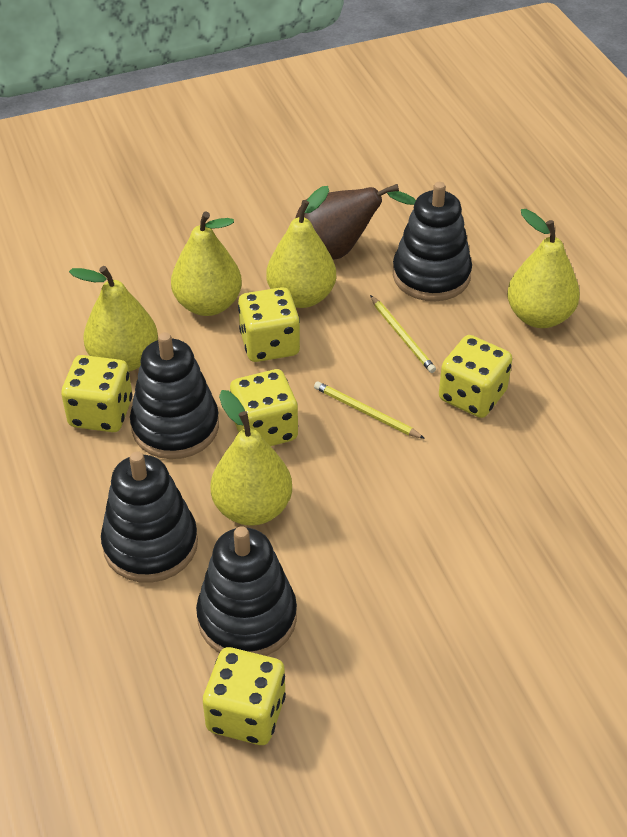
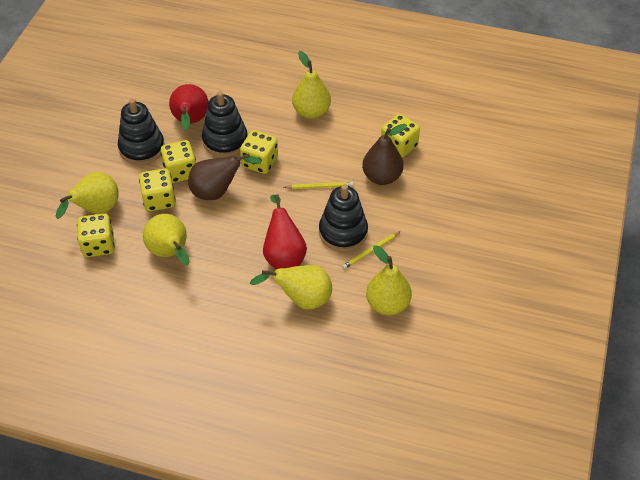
black stacking toy: [101,451,198,583] [130,332,219,459] [196,526,297,656] [393,182,472,301] = 4 -> [118,99,165,165] [202,91,248,157] [319,184,368,252] = 3
brown pear: [296,184,416,260] = 1 -> [188,153,262,200] [362,124,407,185] = 2
red pear: none = 0 -> [169,84,208,130] [263,194,307,270] = 2

